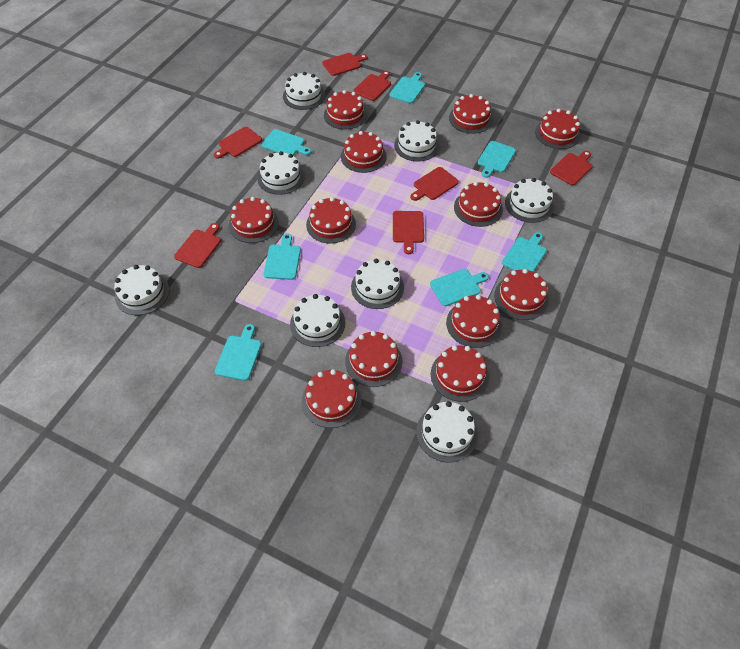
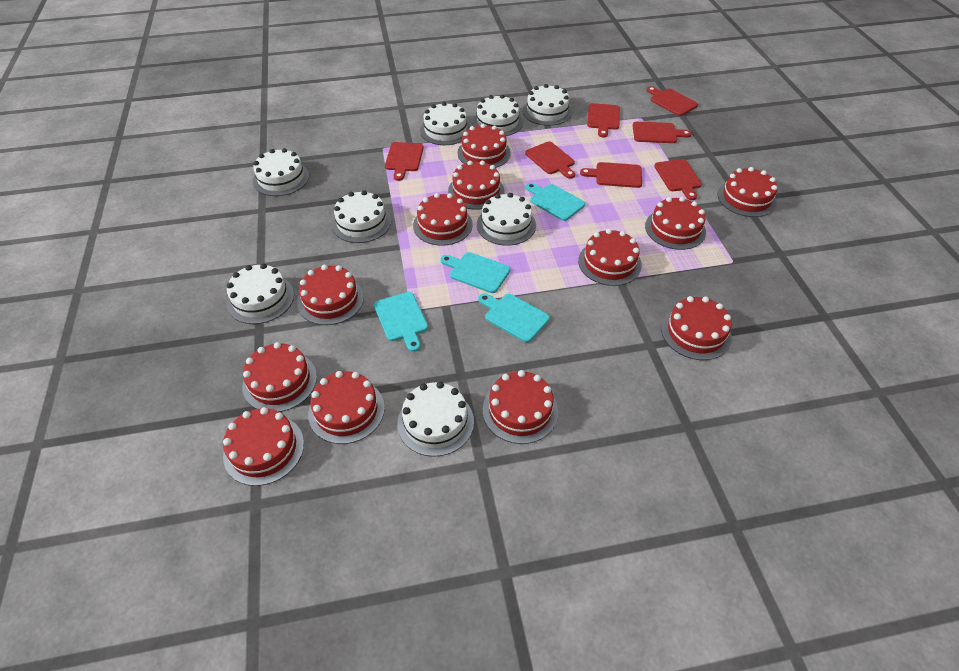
turquoise cutting board: [215,324,262,381] [261,129,311,156] [264,233,301,280] [389,72,425,103] [430,269,489,306] [478,141,516,178] [502,232,547,272] = 7 -> [374,292,428,352] [440,252,510,293] [478,293,550,343] [526,183,585,221] = 4

